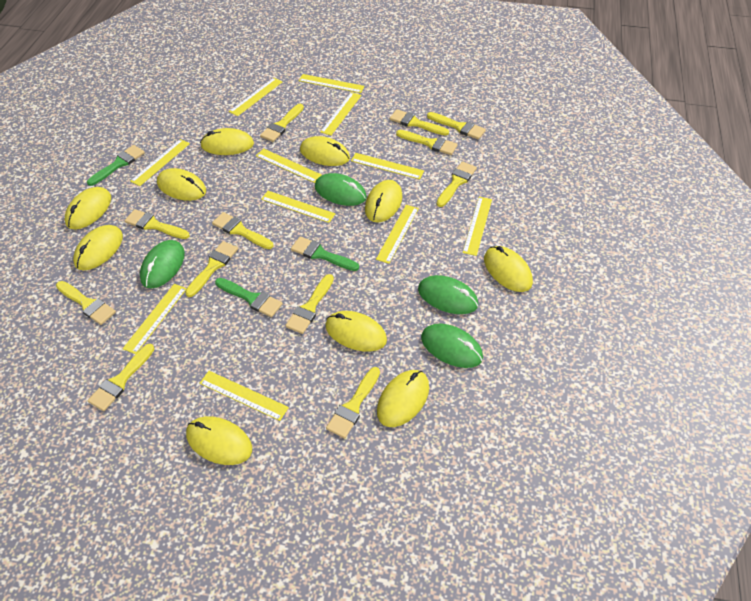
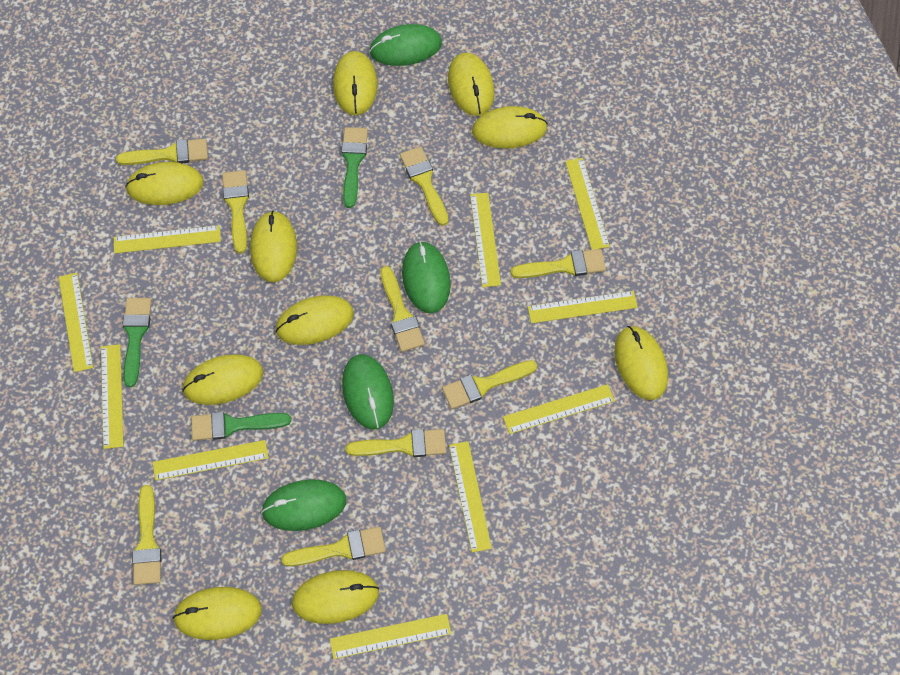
yellow brush: [56,281,116,325] [87,344,154,411] [124,209,190,239] [185,241,238,297] [212,212,273,249] [260,104,304,142] [285,274,334,334] [326,367,380,439] [390,109,449,136] [396,130,458,155] [427,112,486,140] [436,161,477,207] = 12 -> [116,138,208,165] [132,485,161,585] [222,170,249,254] [282,527,386,566] [346,429,446,457] [380,266,425,352] [400,146,448,226] [442,360,537,409] [511,249,606,278] = 9
yellow ruler: [123,284,187,354] [130,139,190,186] [200,371,289,421] [229,78,282,116] [256,148,321,183] [261,191,335,223] [299,74,365,93] [320,92,362,135] [351,153,424,179] [376,205,419,264] [463,197,492,256] = 11 -> [59,273,93,372] [101,344,123,449] [114,225,221,254] [153,440,268,481] [330,614,451,659] [449,441,492,553] [470,193,501,287] [503,384,615,434] [528,291,638,323] [565,158,610,250] = 10

